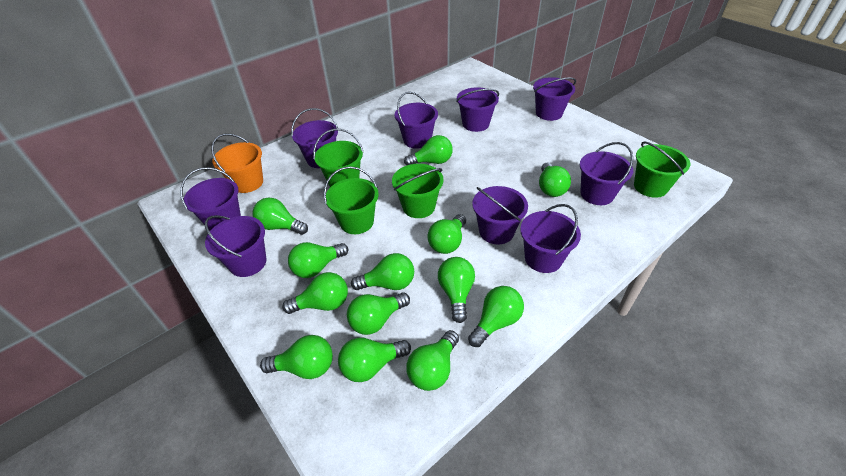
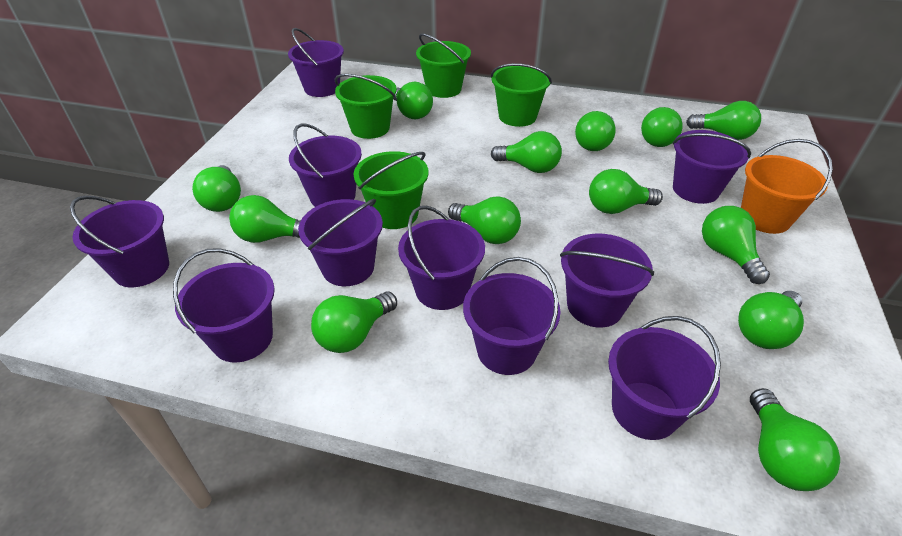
purple bucket: [180,167,241,231] [205,215,267,277] [291,108,338,168] [395,92,438,149] [456,87,499,132] [472,186,528,244] [520,204,581,273] [533,77,576,121] [580,142,633,205] = 9 -> [70,196,169,287] [173,248,275,363] [288,28,344,97] [289,123,362,207] [298,199,383,286] [398,206,485,310] [463,257,561,375] [560,234,654,328] [608,316,721,440] [673,130,751,204] = 10

